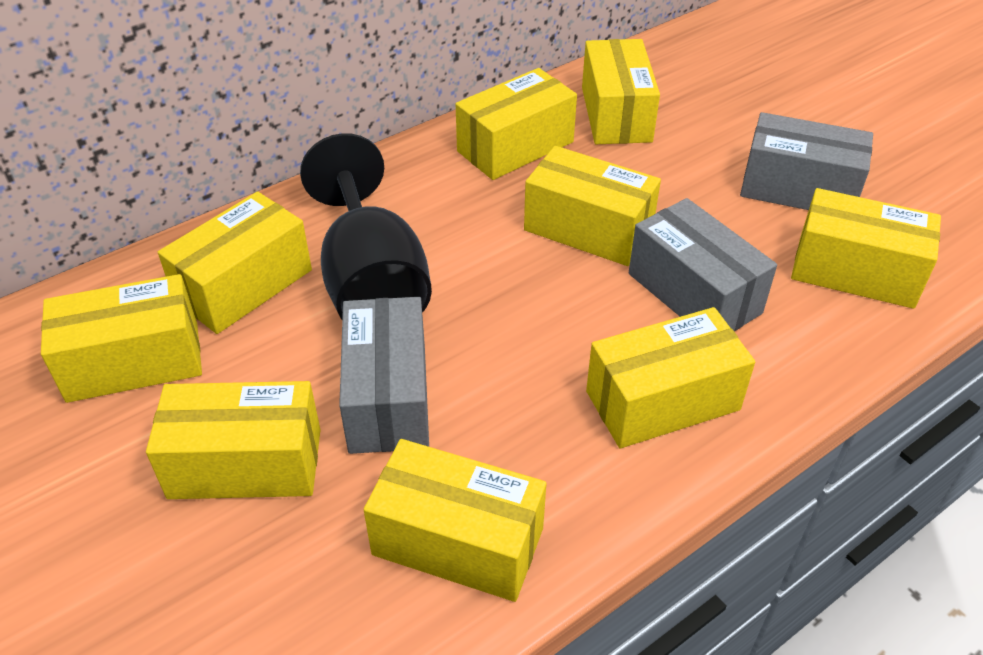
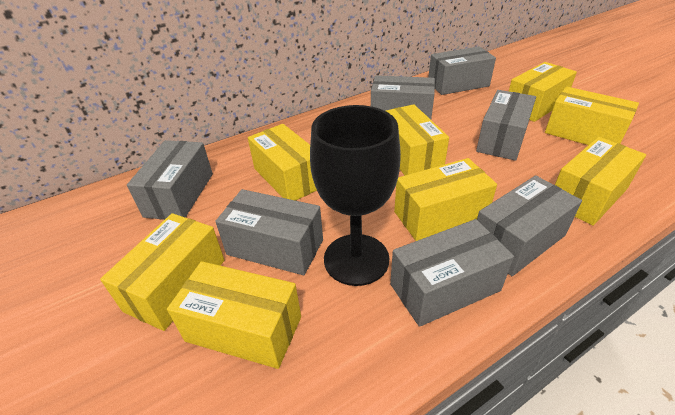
grey box: [339,297,429,454] [629,198,777,331] [740,112,873,210] = 3 -> [127,140,213,220] [215,189,323,275] [371,75,435,119] [390,219,514,327] [428,47,496,95] [476,90,536,161] [477,175,582,276] = 7
yellow box: [41,274,202,403] [146,381,321,499] [158,191,312,334] [364,439,546,602] [456,68,577,180] [524,146,661,266] [582,39,660,144] [586,307,755,448] [791,188,941,309] = 9 -> [100,213,224,331] [167,261,301,369] [248,124,317,201] [386,104,449,175] [394,158,497,241] [509,62,577,122] [545,87,639,145] [555,137,646,226] = 8

